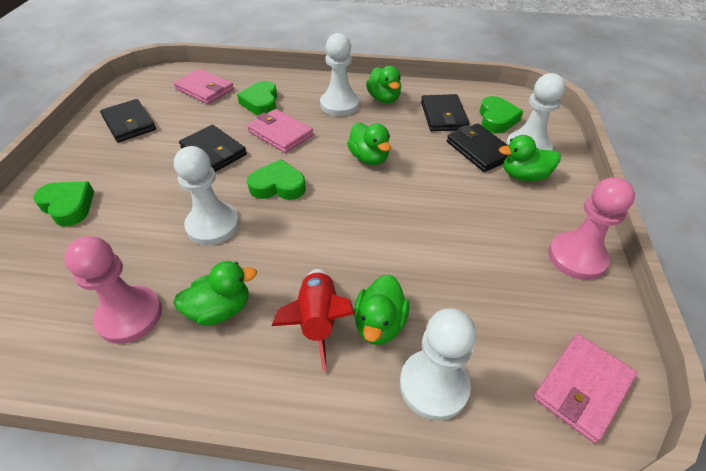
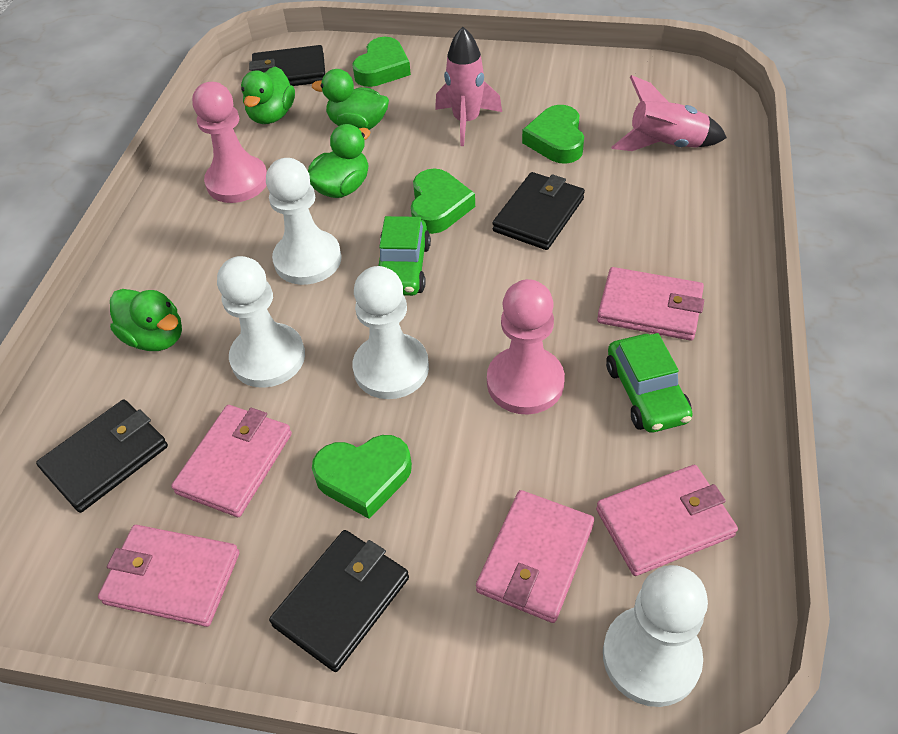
green car: none = 0 -> [378,216,431,296] [606,333,693,432] = 2
green duck: [173,261,257,326] [347,123,391,165] [354,274,410,345] [366,66,401,103] [499,135,561,181] = 5 -> [110,289,182,351] [241,66,295,124] [308,124,370,198] [312,69,389,130] = 4
pink rocket: none = 0 -> [435,27,502,146] [611,75,727,151] = 2
pink wallet: [174,69,234,104] [247,109,313,153] [533,334,637,443] = 3 -> [98,525,239,627] [171,405,292,517] [476,490,594,623] [596,465,738,576] [597,267,704,341] = 5
red rocket: [272,269,355,371] = 1 -> none = 0

